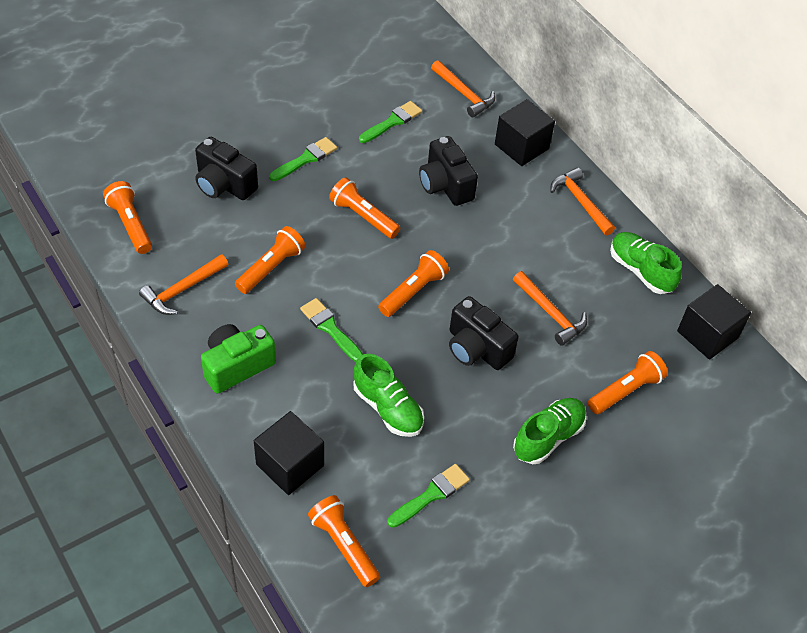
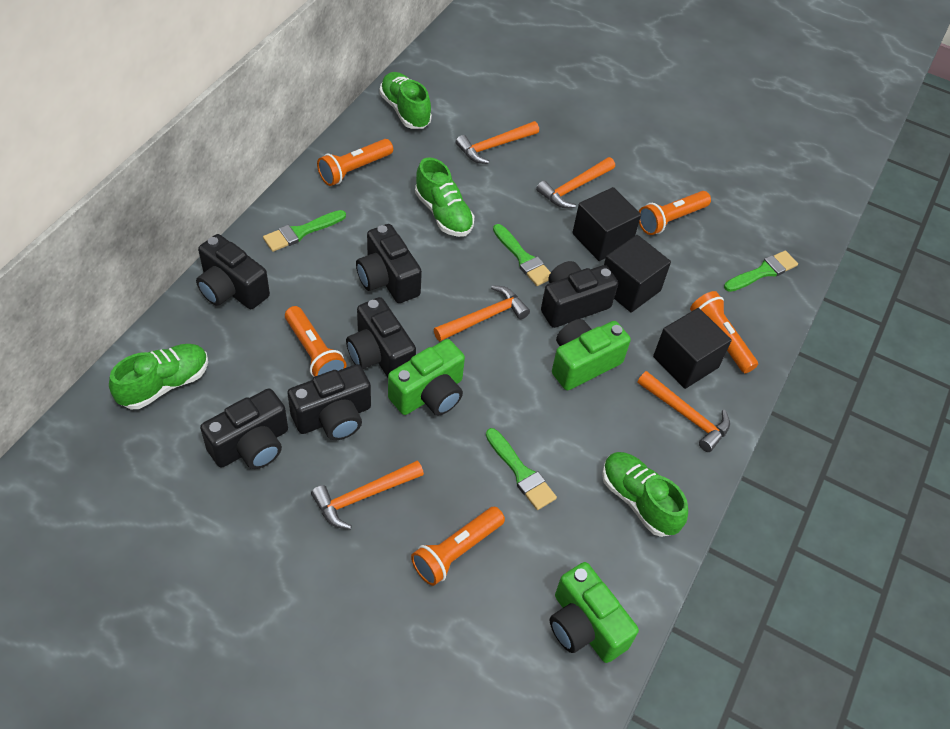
black camera: [195,137,258,200] [419,136,478,206] [449,296,519,370] = 3 -> [196,234,270,309] [200,388,288,469] [287,364,371,440] [346,297,416,377] [356,224,422,303] [541,261,618,328] = 6
green camera: [201,324,276,394] = 1 -> [388,339,465,415] [550,562,639,663] [552,319,631,390] = 3
green shoe: [354,354,424,437] [513,398,587,464] [610,232,682,294] = 3 -> [109,344,208,409] [379,72,432,129] [415,157,474,237] [602,452,688,537] = 4
orange flashlight: [103,181,152,254] [235,226,306,294] [308,495,380,587] [329,177,400,239] [378,250,449,317] [588,351,668,414] = 6 -> [285,306,346,377] [317,139,393,186] [411,507,505,586] [639,191,711,235] [690,291,758,373] = 5
orange hammer: [139,254,228,315] [431,60,495,117] [513,271,587,346] [550,167,615,235] = 4 -> [311,461,424,530] [434,285,530,341] [456,121,539,164] [536,157,615,208] [638,371,730,452] = 5

